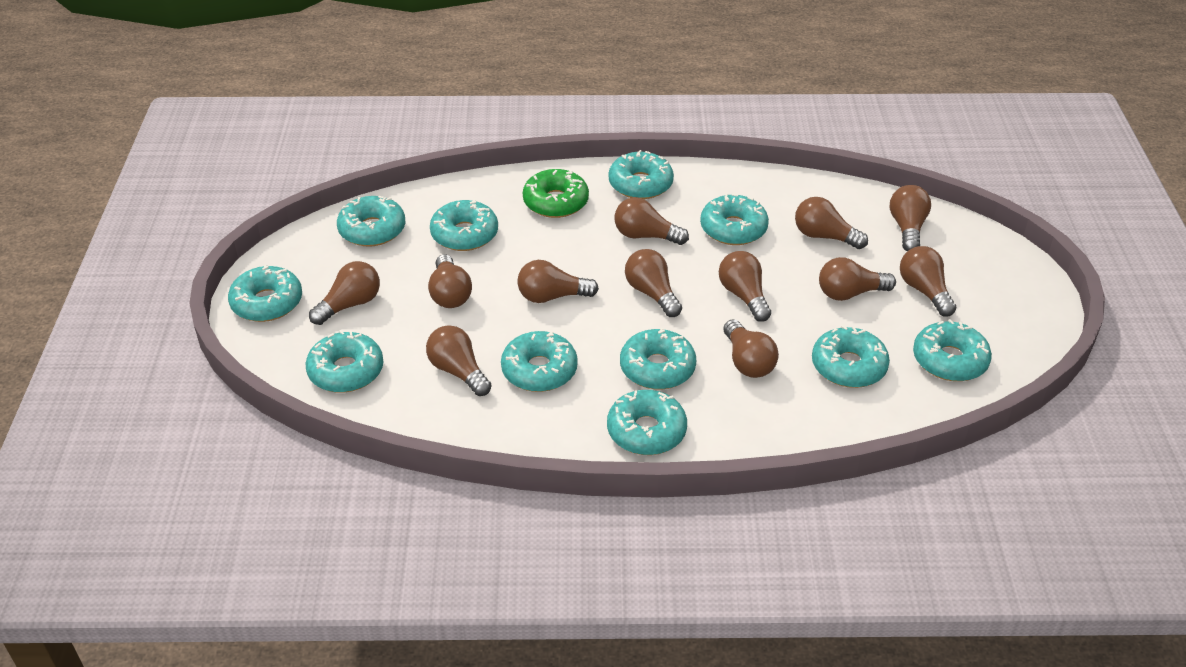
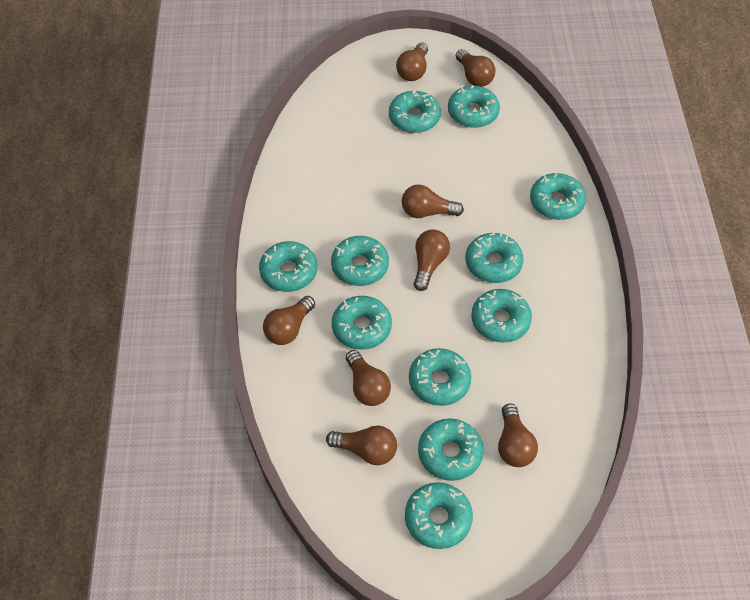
brown light bulb: [309,261,380,325] [426,325,492,396] [428,254,472,308] [517,260,599,303] [615,197,689,245] [625,249,682,317] [719,251,771,322] [723,320,779,378] [795,197,868,249] [819,257,896,301] [890,185,931,251] [900,246,956,317] = 12 -> [263,296,315,345] [326,425,397,465] [346,350,391,406] [396,42,428,81] [402,184,464,218] [414,229,450,291] [456,49,495,87] [498,404,538,467] = 8
green donut: [523,169,589,218] = 1 -> none = 0

